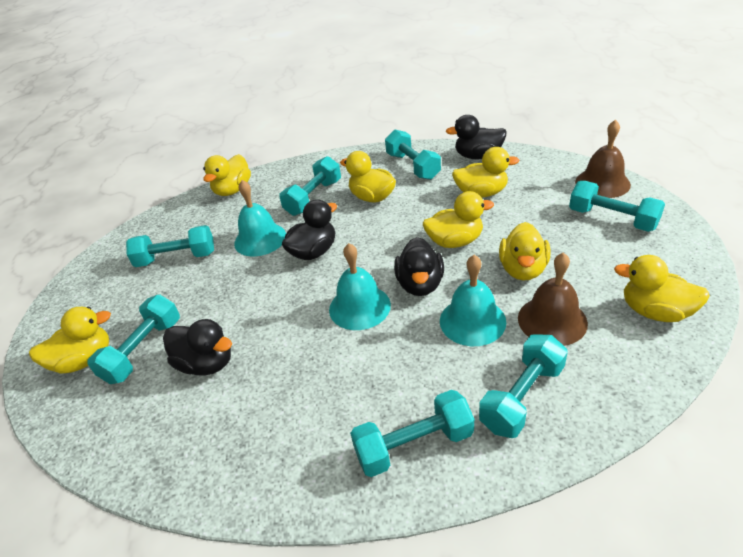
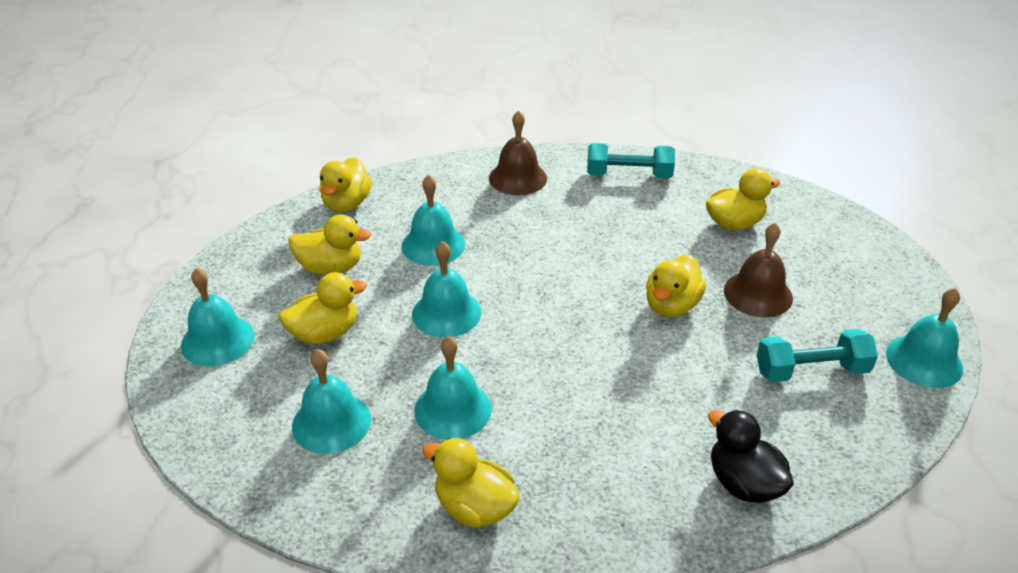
black duck: [163,319,232,375] [282,199,337,260] [394,237,444,296] [446,115,507,159] = 4 -> [708,410,794,503] = 1
turquoise bell: [234,180,286,256] [329,243,391,330] [440,255,506,346] = 3 -> [181,268,254,366] [292,349,371,454] [402,175,465,266] [412,241,481,338] [414,336,492,440] [886,288,963,388] = 6
turquoise dumbbell: [87,295,180,384] [126,225,214,267] [279,156,341,216] [350,390,474,477] [385,130,441,180] [479,334,568,438] [569,181,665,232] = 7 -> [587,143,675,178] [757,329,878,382] = 2
yellow duck: [29,307,111,374] [203,154,251,196] [340,151,396,203] [423,191,494,248] [452,147,519,198] [499,222,550,281] [614,255,710,322] = 7 -> [279,272,367,344] [288,214,371,275] [319,157,372,212] [422,438,520,528] [646,255,706,317] [706,168,780,230] = 6

